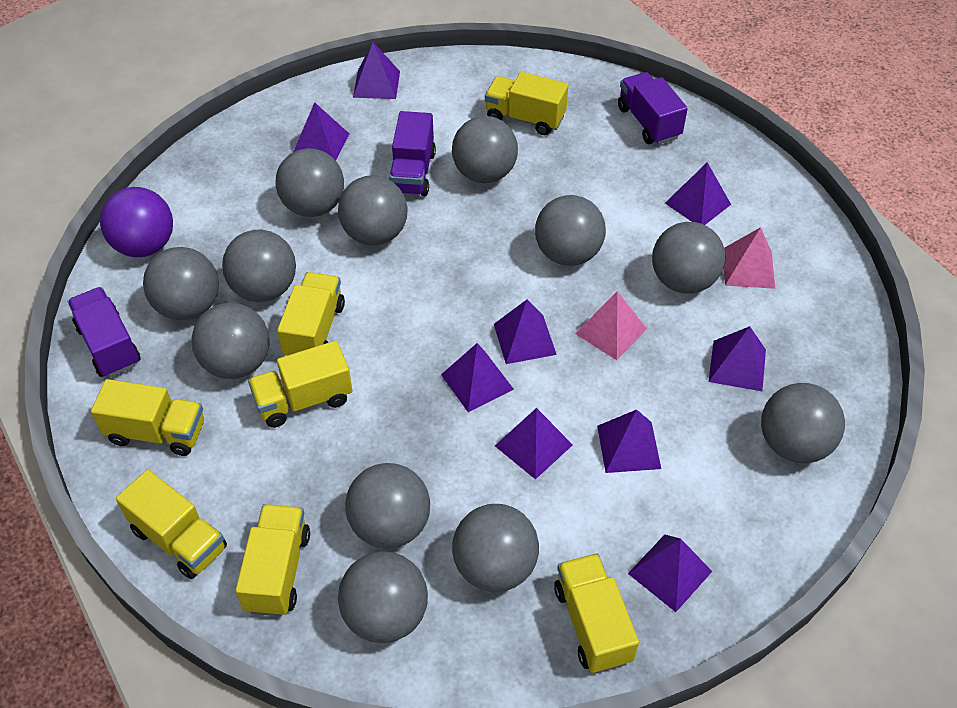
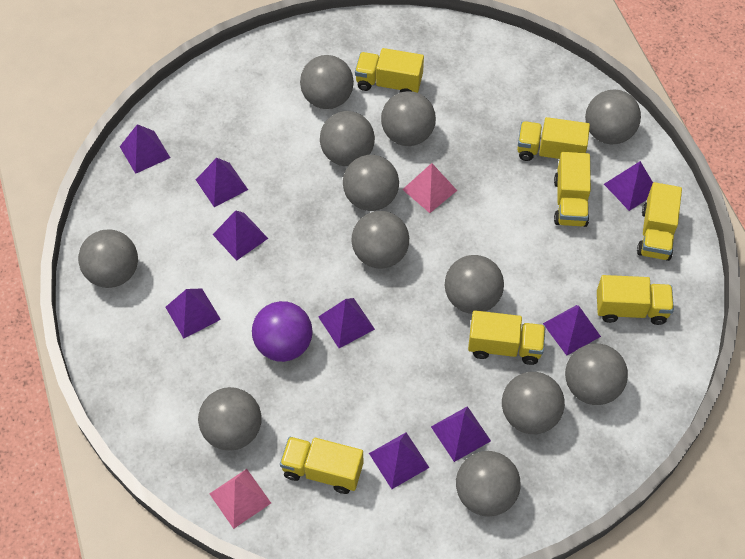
purple truck: [68,287,141,377] [389,111,436,196] [618,72,688,145] = 3 -> none = 0

